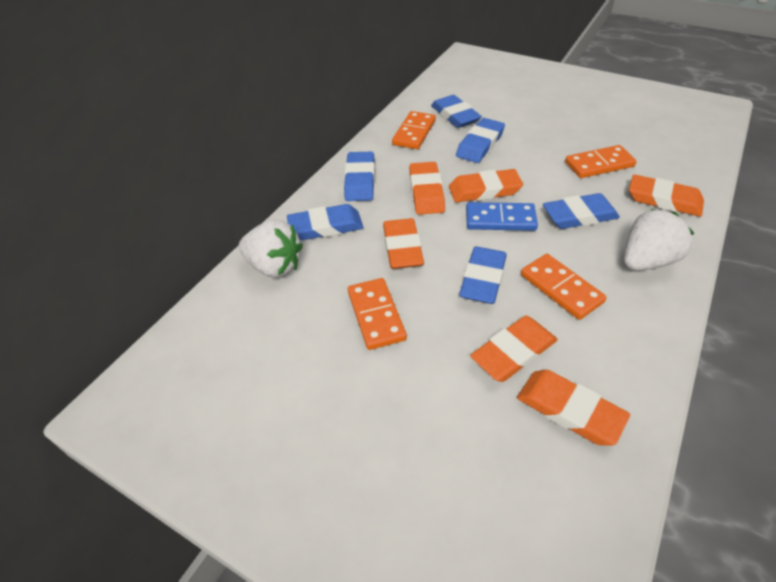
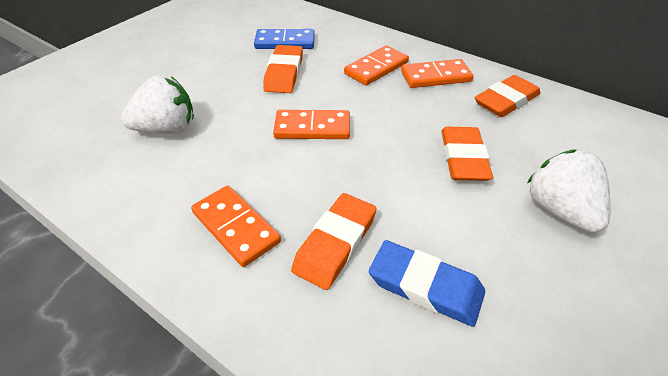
blue eraser: [287,204,363,240] [344,151,375,201] [431,95,482,128] [456,118,505,163] [459,246,507,304] [543,193,620,229] = 6 -> [369,240,485,327] = 1
orange eraser: [383,218,424,269] [409,162,445,215] [449,169,523,202] [470,316,558,382] [517,370,630,445] [629,174,704,217] = 6 -> [263,45,303,93] [291,193,377,290] [441,127,493,181] [475,75,540,117] = 4

